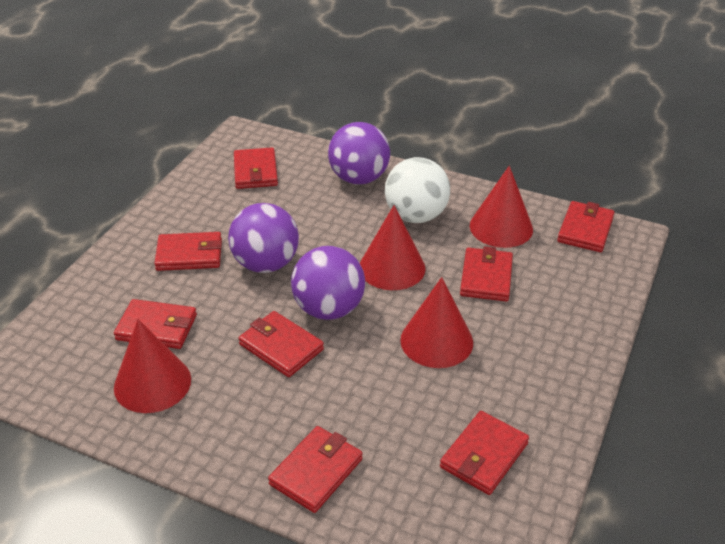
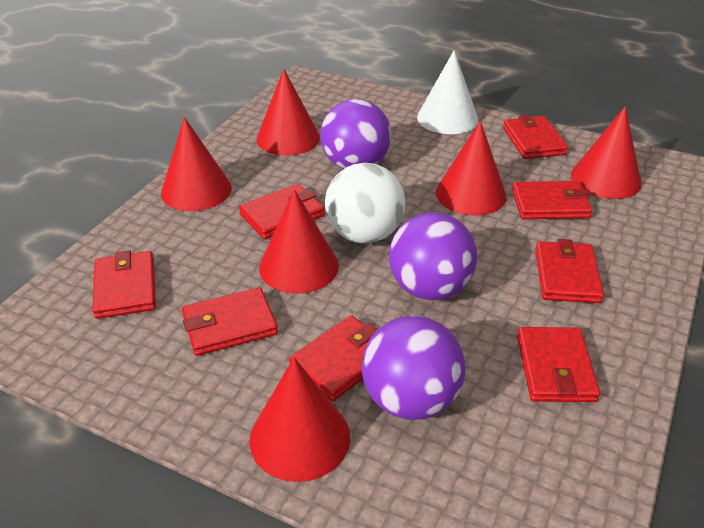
red cone: [114,319,191,413] [360,205,426,290] [400,277,473,368] [470,166,533,248] = 4 -> [161,117,232,211] [250,357,350,482] [256,69,320,156] [259,189,339,294] [436,121,507,215] [571,106,642,199] = 6
white cone: none = 0 -> [417,50,478,134] = 1

